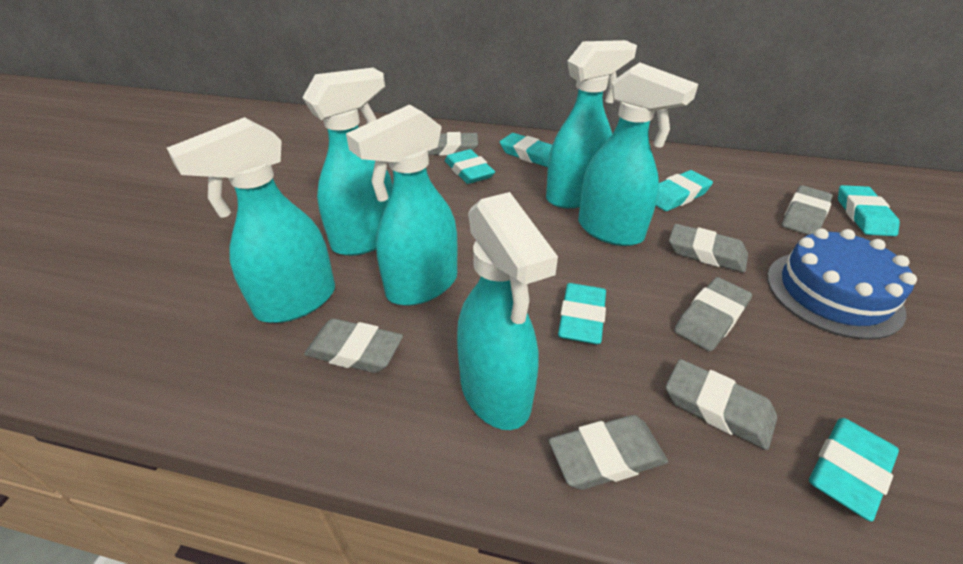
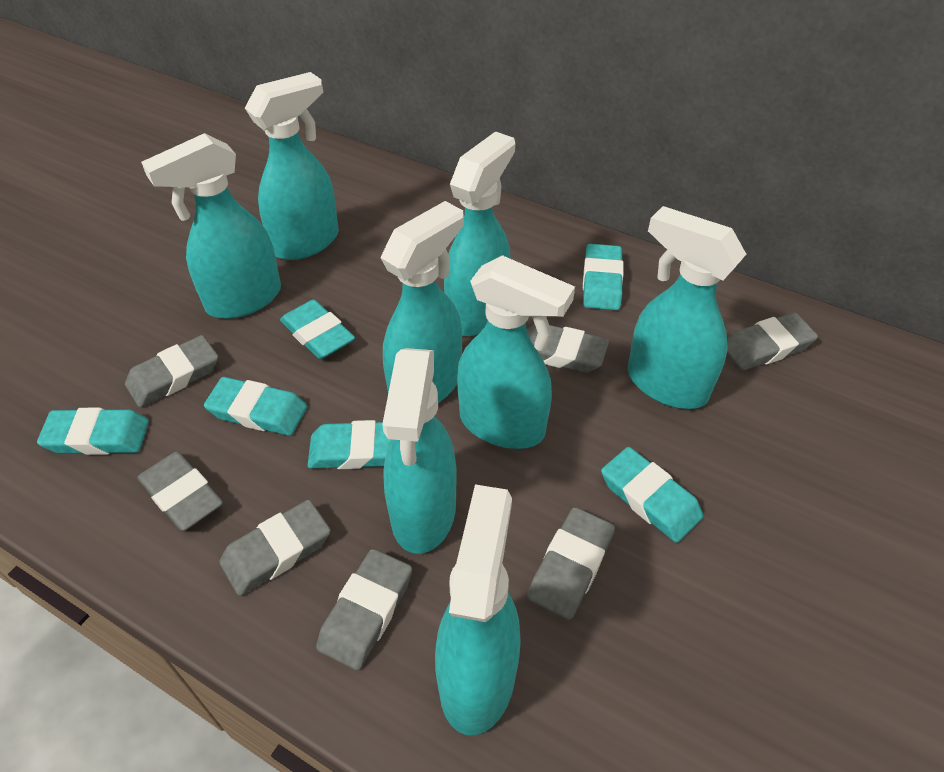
blue cake: [767,228,917,340] = 1 -> none = 0
turquoise spray bottle: [167,117,335,323] [302,68,393,256] [346,104,458,306] [457,192,558,430] [546,40,637,208] [578,63,698,246] = 6 -> [141,133,281,319] [245,72,339,260] [380,201,464,403] [382,348,457,554] [435,484,521,735] [444,131,515,336] [457,255,575,449] [628,206,746,409] = 8

